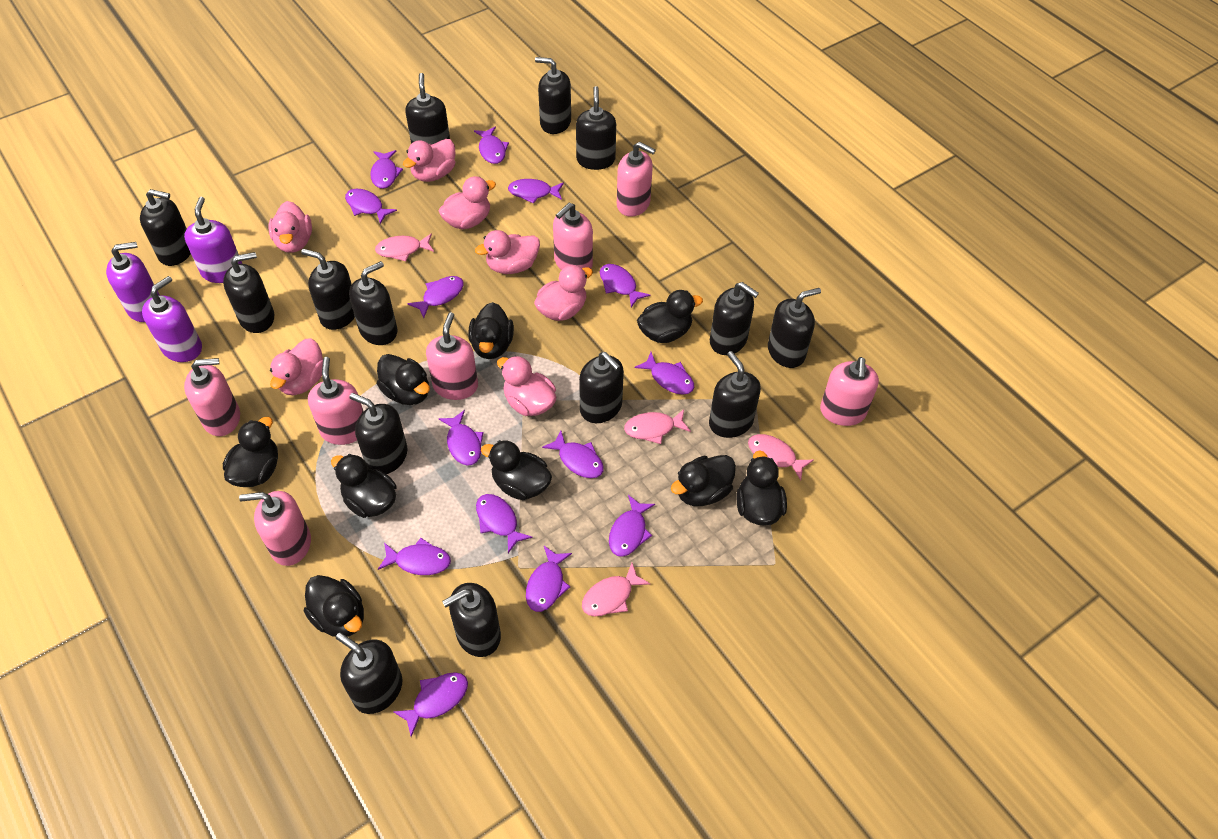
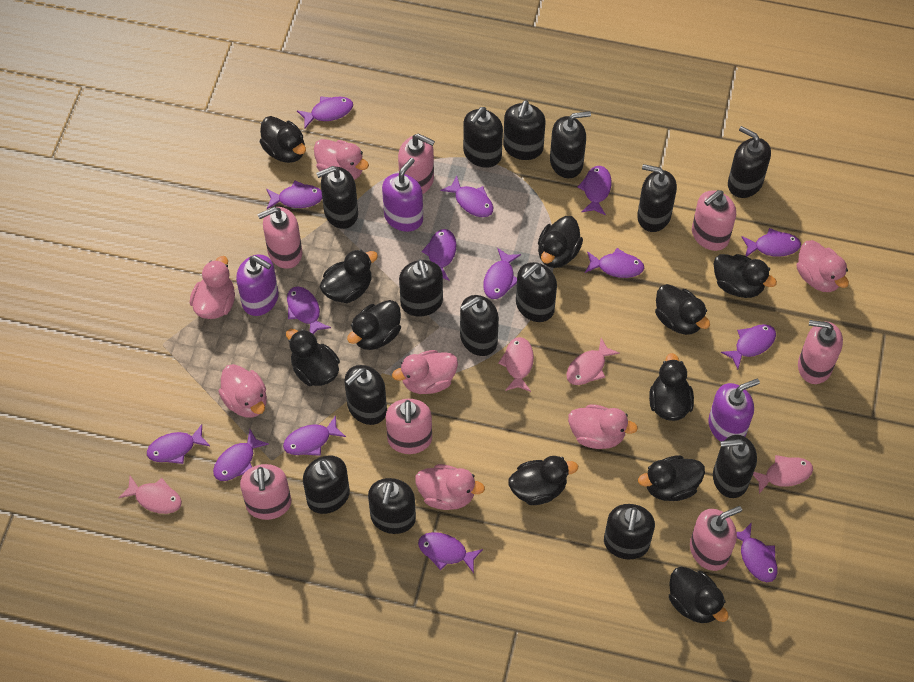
black duck: [223,417,278,487] [304,575,364,637] [331,454,397,518] [377,354,430,405] [468,302,514,359] [481,440,552,500] [637,290,703,343] [671,455,736,506] [737,450,787,525] = 9 -> [260,116,306,163] [286,329,340,386] [320,249,378,303] [347,300,401,350] [508,456,578,505] [538,216,583,268] [638,455,705,501] [649,353,694,421] [655,284,710,335] [669,567,729,623] [714,254,777,298] = 11
purple fish: [345,189,397,224] [370,150,403,189] [378,538,451,575] [393,672,468,737] [407,276,464,318] [438,410,484,466] [474,127,509,164] [476,494,533,553] [508,179,564,204] [526,546,572,612] [542,430,604,478] [600,264,650,307] [609,495,655,557] [635,352,694,395] = 14 -> [147,424,210,464] [213,429,269,481] [266,180,322,209] [283,415,346,456] [287,286,331,334] [297,96,353,129] [418,532,483,573] [421,229,456,281] [441,176,493,217] [483,248,521,299] [577,166,612,216] [585,248,644,278] [721,324,776,369] [737,522,777,582] [741,228,801,257] = 15

